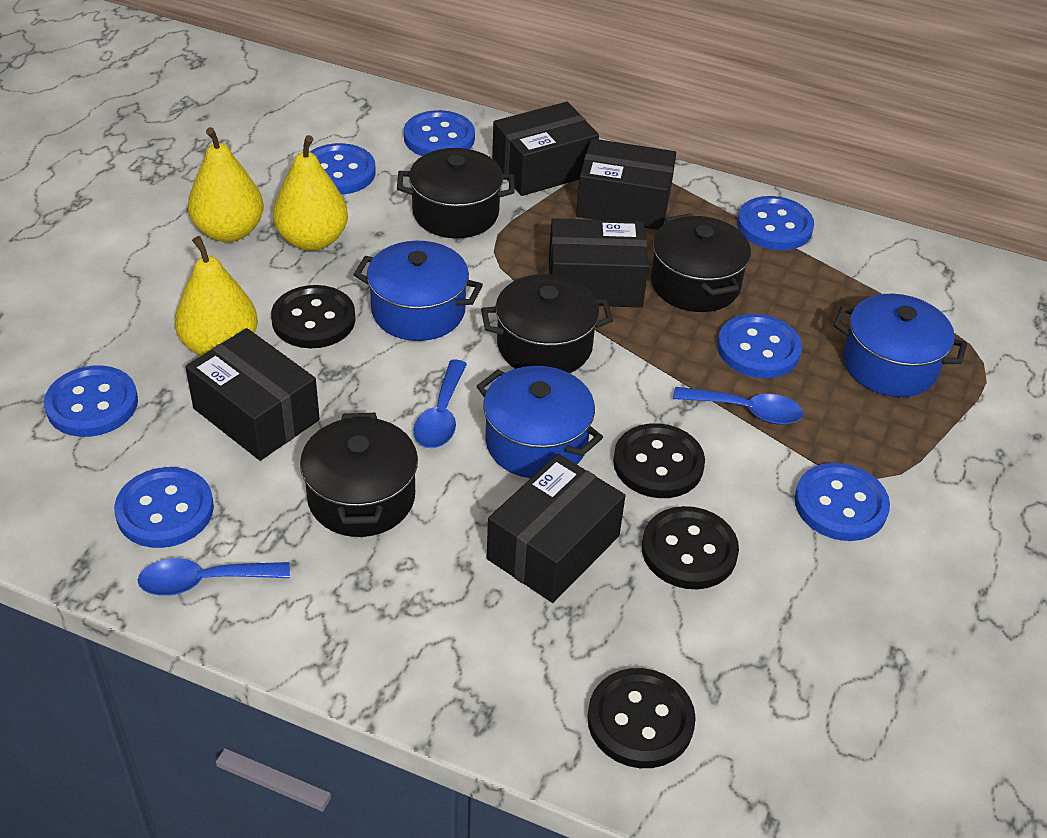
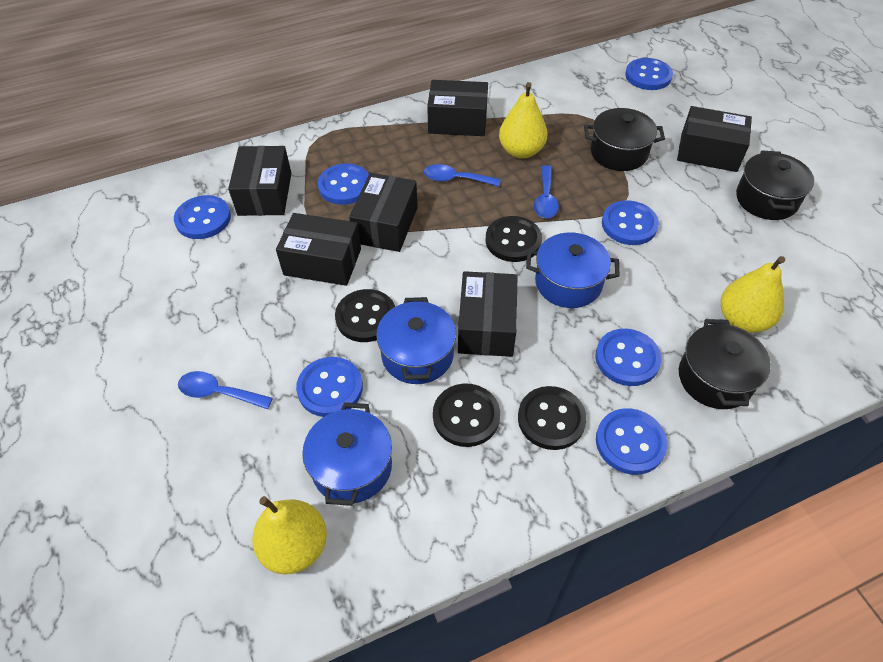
black box: [185,328,320,461] [487,454,625,603] [492,102,599,196] [549,218,649,308] [576,138,676,230] = 5 -> [228,146,291,216] [276,213,361,286] [349,173,418,252] [427,80,488,136] [458,271,518,357] [677,106,752,172] = 6
black pot: [300,413,418,537] [397,148,515,238] [481,274,613,373] [651,213,751,312] = 4 -> [584,108,665,171] [679,319,771,409] [736,150,814,220] = 3

